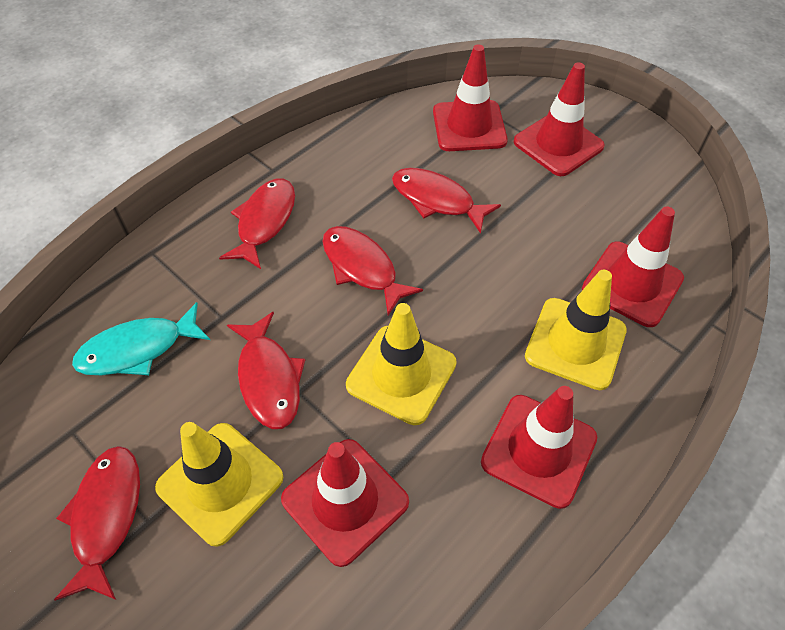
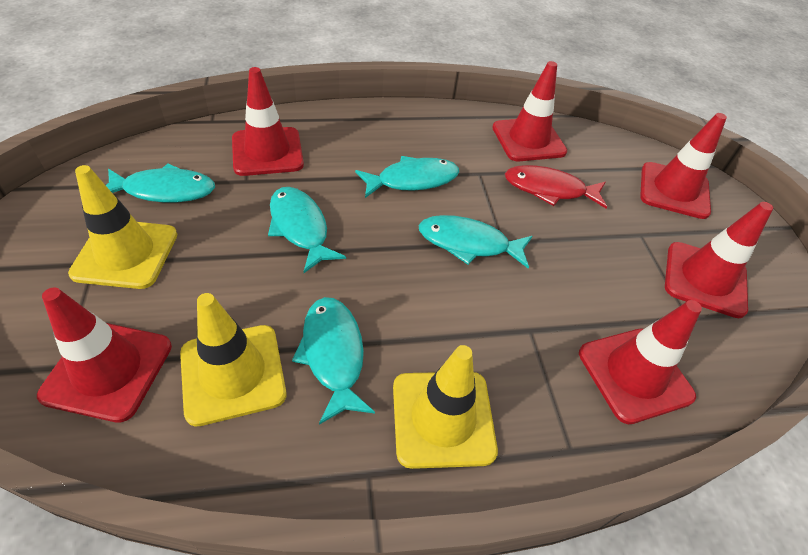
red fish: [54,446,140,601] [219,178,295,269] [227,311,305,429] [322,226,423,315] [392,168,501,234] = 5 -> [505,165,607,208] = 1
red traffic cone: [281,439,409,567] [433,44,508,151] [481,386,597,509] [514,62,605,176] [582,207,684,327] = 5 -> [37,287,172,423] [232,67,304,176] [492,61,567,161] [579,300,702,424] [640,113,727,219] [665,202,773,318] = 6
turquoise fish: [72,302,210,376] = 1 -> [106,164,215,202] [268,187,346,273] [292,297,375,425] [355,156,459,198] [419,215,533,268] = 5

